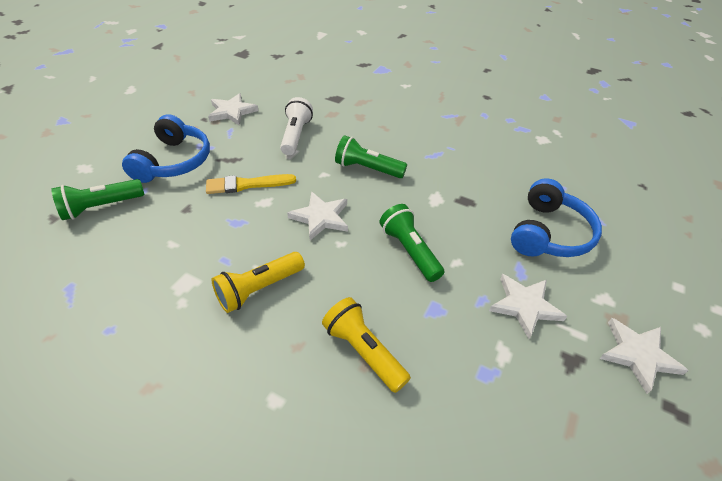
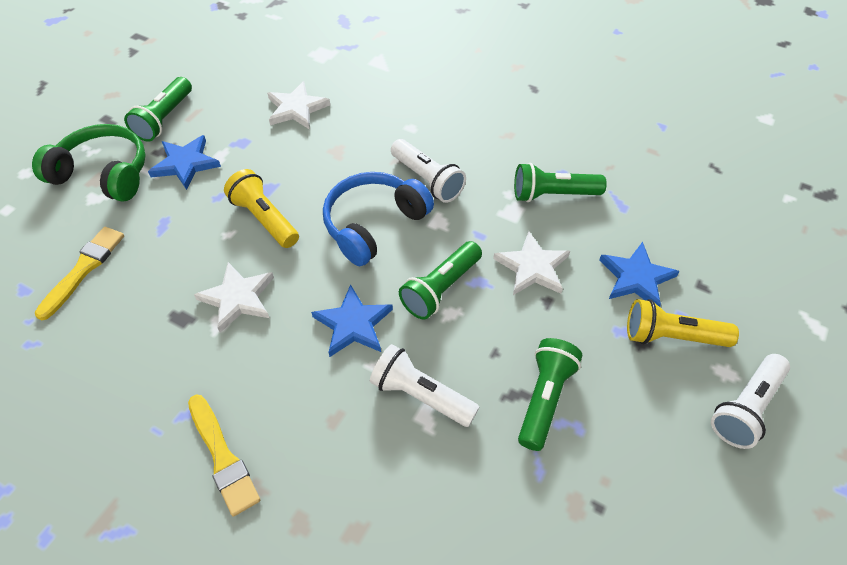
blue headphones: [122,114,210,183] [511,178,602,257] = 2 -> [323,172,434,266] = 1
blue star: none = 0 -> [148,135,221,190] [311,284,393,357] [599,242,679,307] = 3
green flashlight: [51,179,145,220] [335,135,407,178] [380,204,444,282] = 3 -> [124,77,192,142] [399,241,482,320] [514,163,607,202] [518,338,583,451] = 4
green headphones: none = 0 -> [32,124,146,202] = 1
white flashlight: [280,97,313,155] = 1 -> [370,344,479,427] [391,139,466,203] [711,354,790,449] = 3
white star: [208,93,259,125] [287,191,348,240] [489,274,567,339] [599,318,689,394] = 4 -> [194,262,274,333] [267,81,330,129] [493,231,570,295] = 3
yellow brush: [206,174,296,194] = 1 -> [35,227,124,320] [188,395,260,516] = 2

